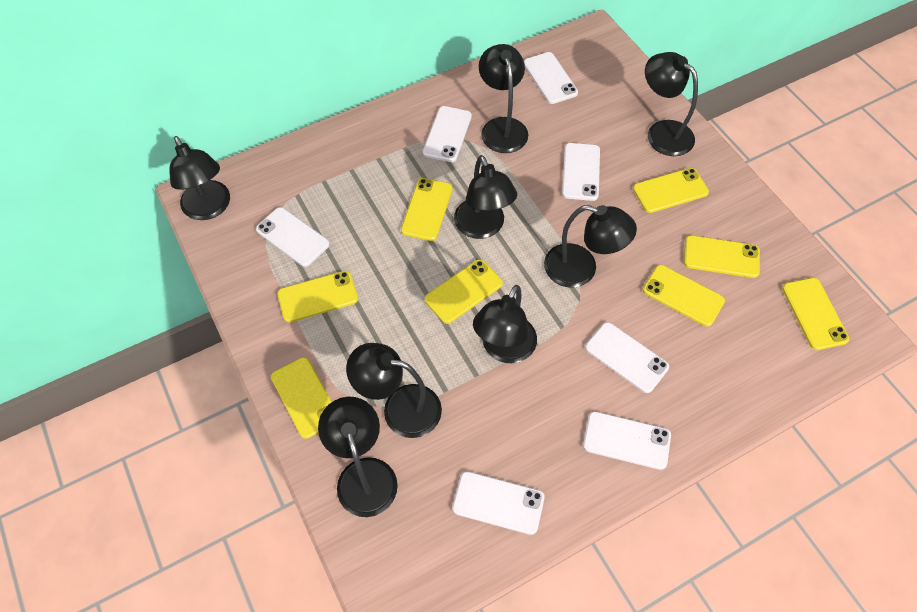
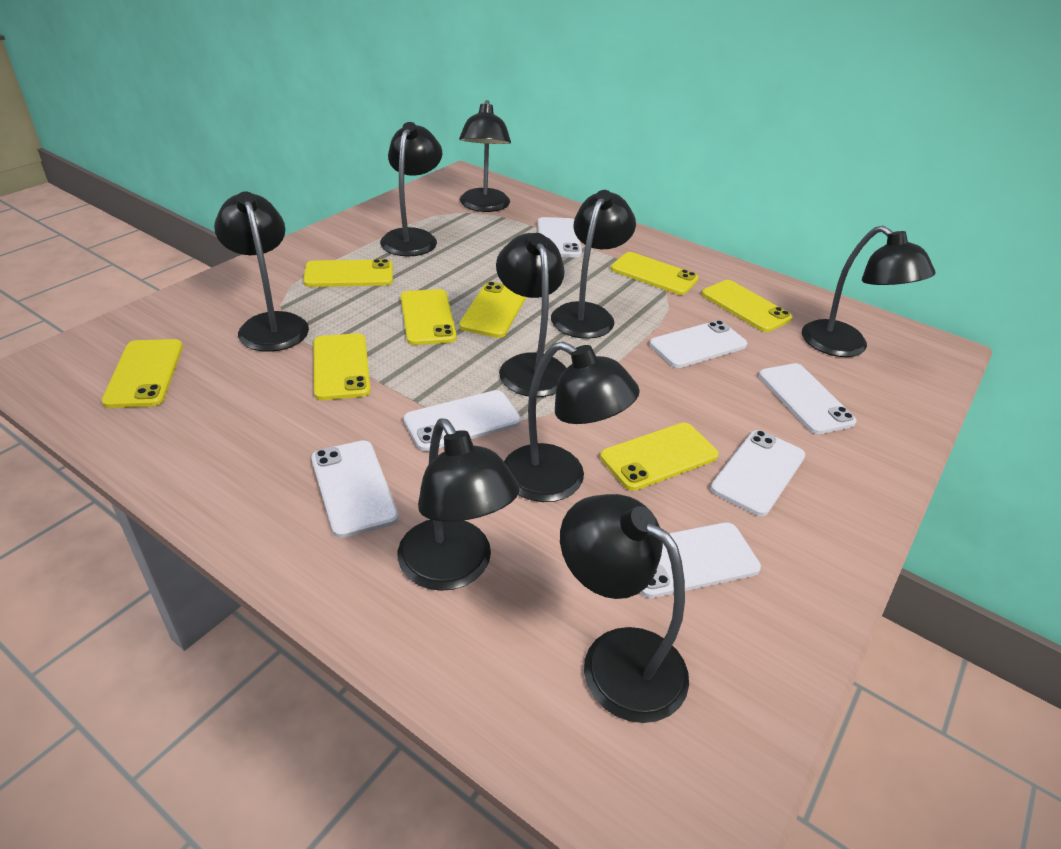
black lamp: [169,136,230,220] [318,397,398,517] [346,343,442,438] [454,155,517,239] [473,285,537,363] [479,44,528,153] [544,205,637,288] [645,52,698,156] = 8 -> [214,191,309,352] [380,122,442,257] [398,418,520,591] [459,100,511,212] [496,233,566,397] [504,341,640,502] [551,190,636,339] [560,494,689,723] [802,226,936,357] = 9

